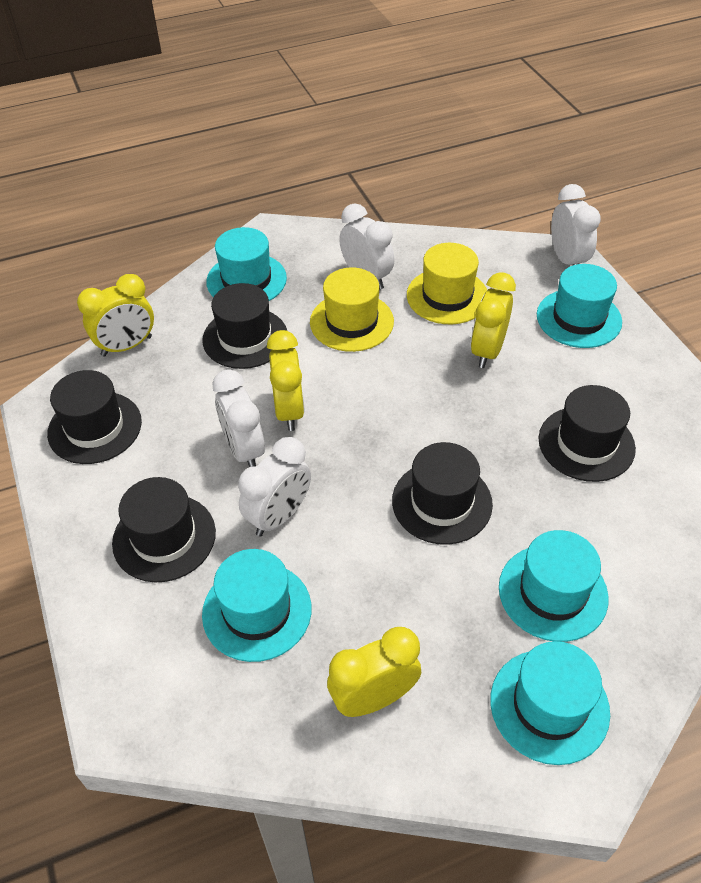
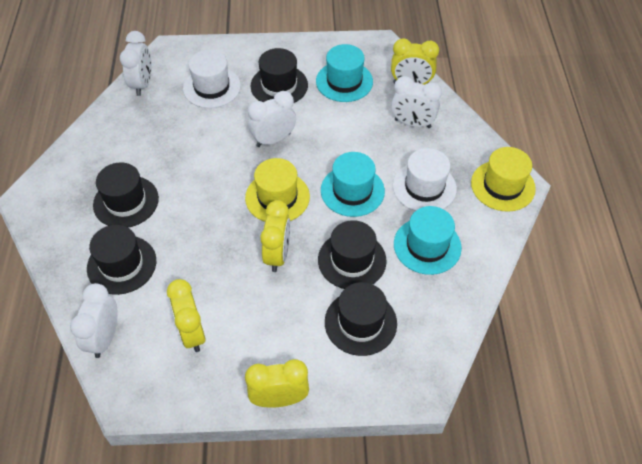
turquoise hat: [202,549,312,662] [206,227,287,301] [490,641,610,765] [499,530,609,642] [537,264,622,348] = 5 -> [316,44,373,102] [321,152,385,217] [394,206,462,275] = 3
white hat: none = 0 -> [183,50,241,108] [393,148,457,211] = 2

